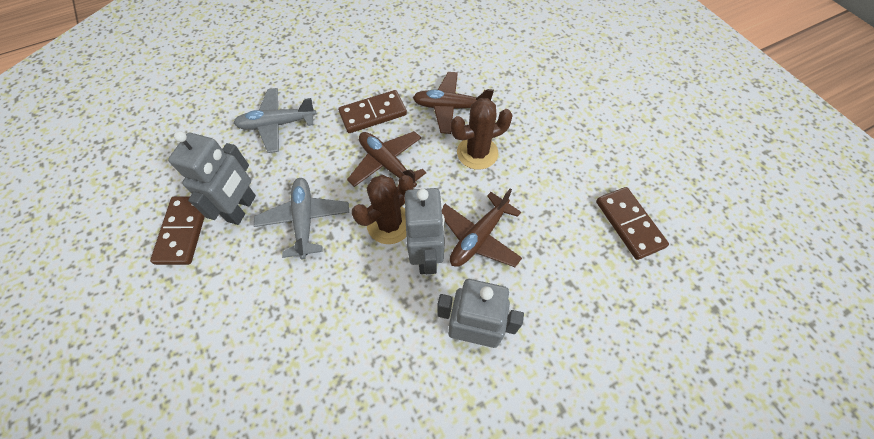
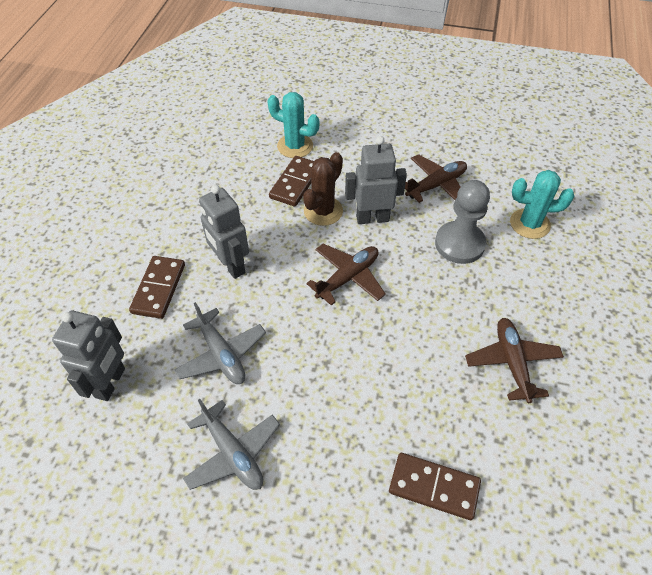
brown cactus: [352,175,414,244] [450,98,513,170] = 2 -> [303,152,343,226] = 1
grey pawn: none = 0 -> [435,180,490,264] = 1
turquoise cactus: none = 0 -> [267,92,319,158] [510,170,574,239] = 2

